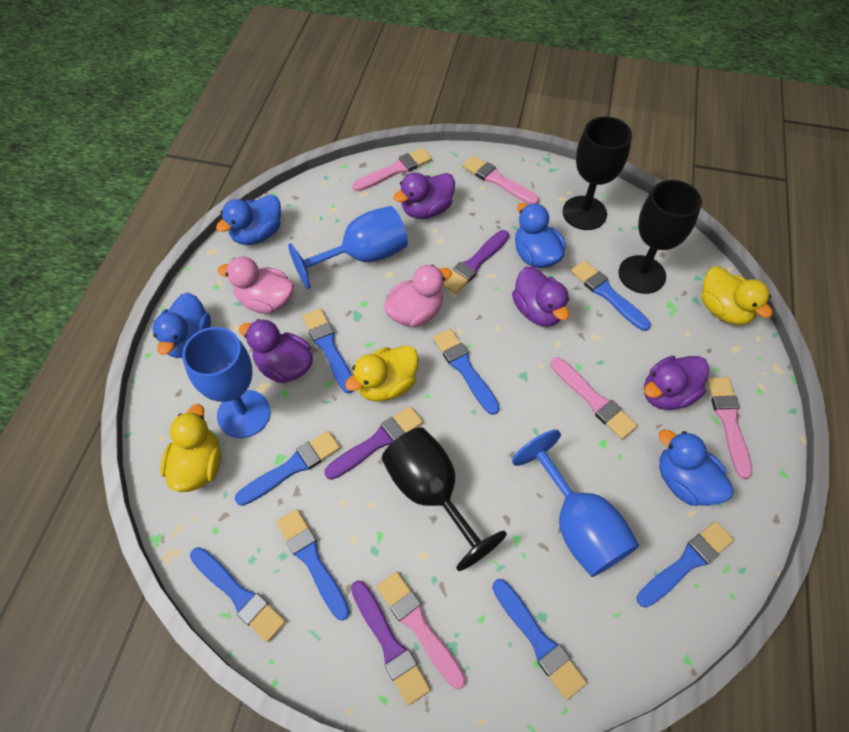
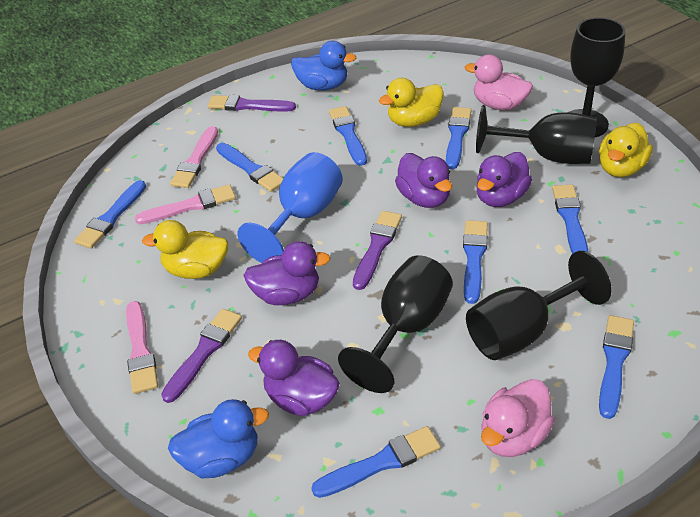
black goblet: [382,427,507,571] [563,117,632,230] [618,180,702,294] = 3 -> [338,255,453,393] [466,251,611,360] [476,105,597,164] [567,17,625,137] = 4
blue duck: [153,293,211,358] [216,195,281,245] [515,203,566,268] [659,429,734,506] = 4 -> [168,399,269,478] [291,41,356,91] = 2
blue goblet: [182,327,271,438] [288,206,408,289] [512,430,639,577] = 3 -> [237,152,343,263] = 1
pink brush: [352,148,432,191] [377,571,466,689] [462,155,539,204] [551,358,637,439] [707,377,752,479] = 5 -> [126,301,158,394] [135,184,236,224] [170,126,218,188] = 3

